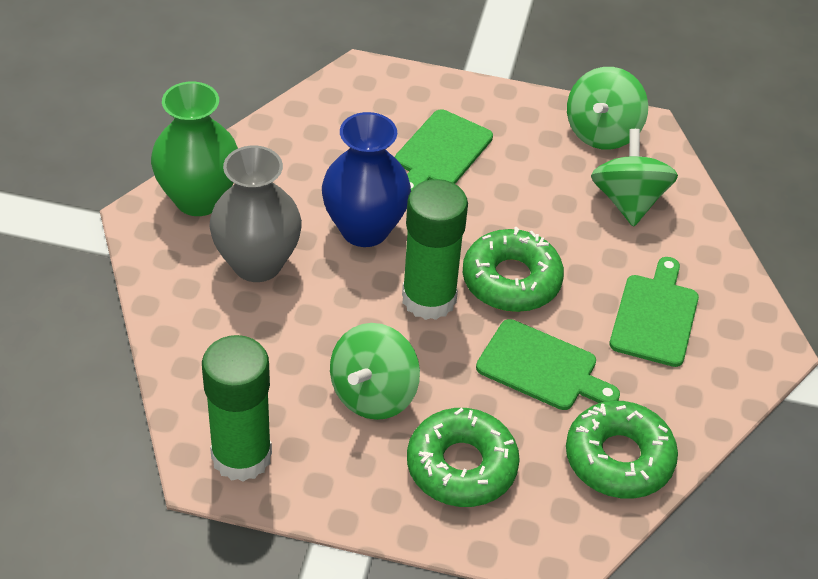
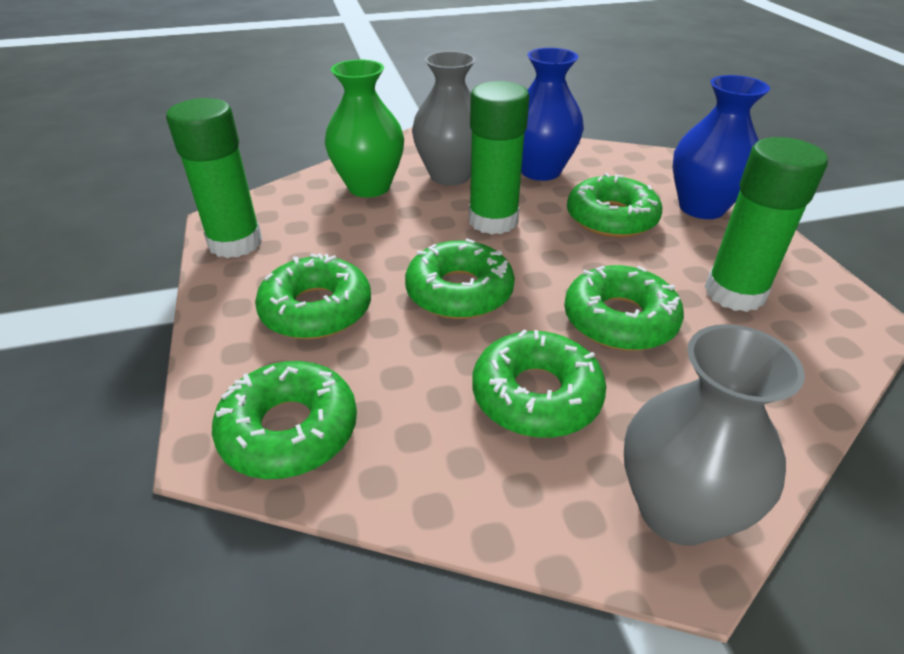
blue vase: [322,112,411,247] = 1 -> [521,48,584,181] [672,75,770,219] = 2
green cutting board: [395,109,493,191] [476,319,620,410] [609,257,699,367] = 3 -> none = 0
green donut: [407,408,520,507] [463,227,564,312] [566,401,678,499] = 3 -> [212,361,357,479] [255,253,371,339] [405,239,515,319] [472,329,606,438] [564,265,684,351] [567,173,662,238] = 6
green glue stick: [202,335,272,482] [402,179,468,320] = 2 -> [166,98,262,258] [469,81,530,235] [705,137,828,312] = 3
green spinning top: [330,323,420,420] [567,67,648,150] [591,129,678,227] = 3 -> none = 0
grey vase: [209,145,302,282] = 1 -> [412,51,476,185] [624,324,805,546] = 2

